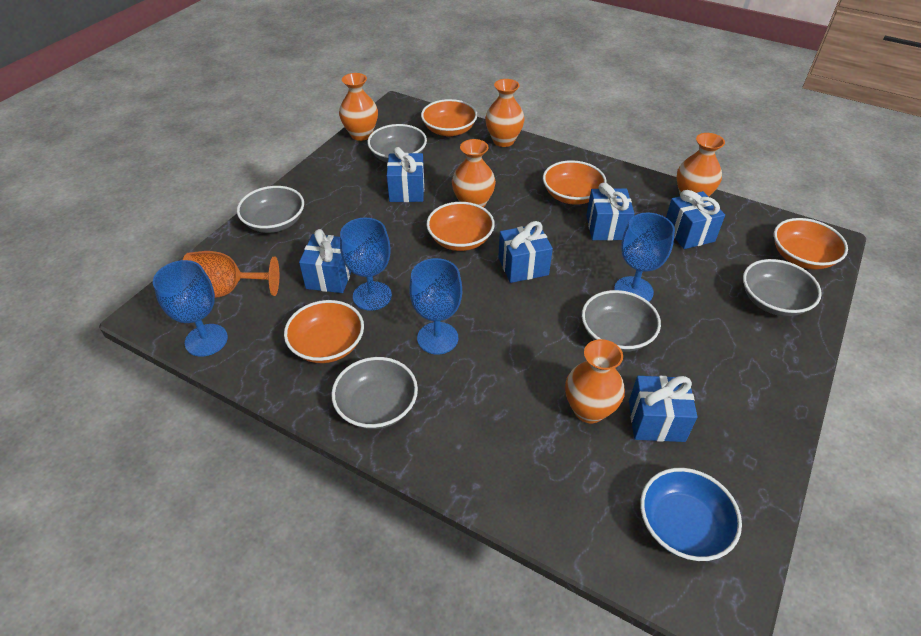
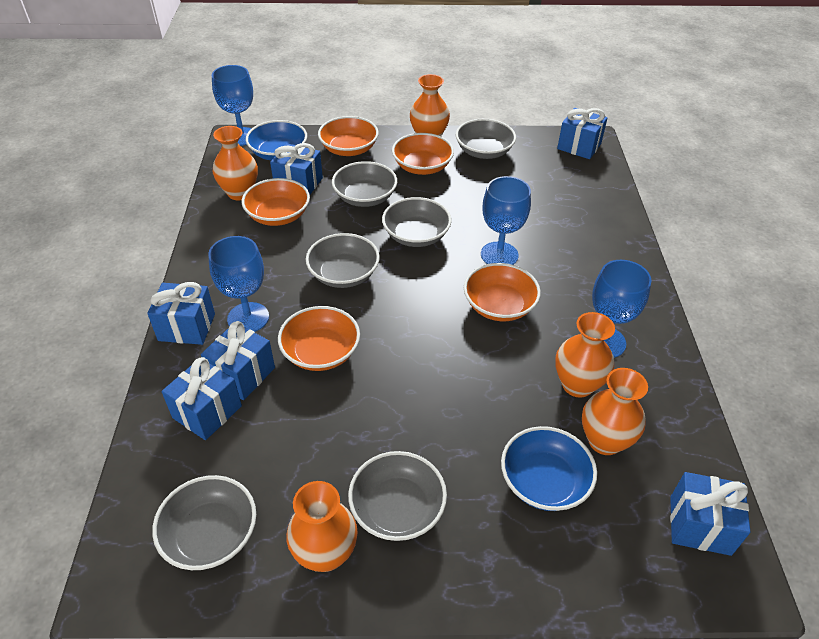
blue bowl: [640,468,742,561] = 1 -> [246,120,307,160] [501,426,597,511] = 2
grey bowl: [237,186,304,233] [331,357,418,429] [367,124,427,163] [582,290,661,352] [743,259,822,316] = 5 -> [152,475,256,570] [306,233,380,288] [332,161,397,207] [348,451,447,541] [382,197,452,247] [456,119,516,159] = 6
orange goblet: [183,251,279,298] = 1 -> none = 0

